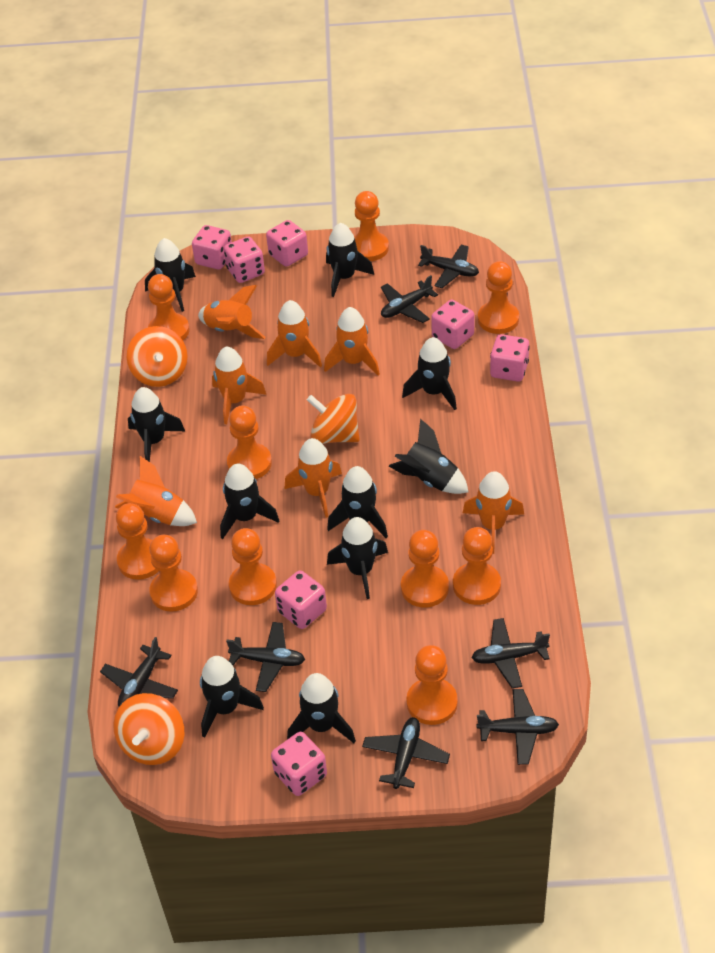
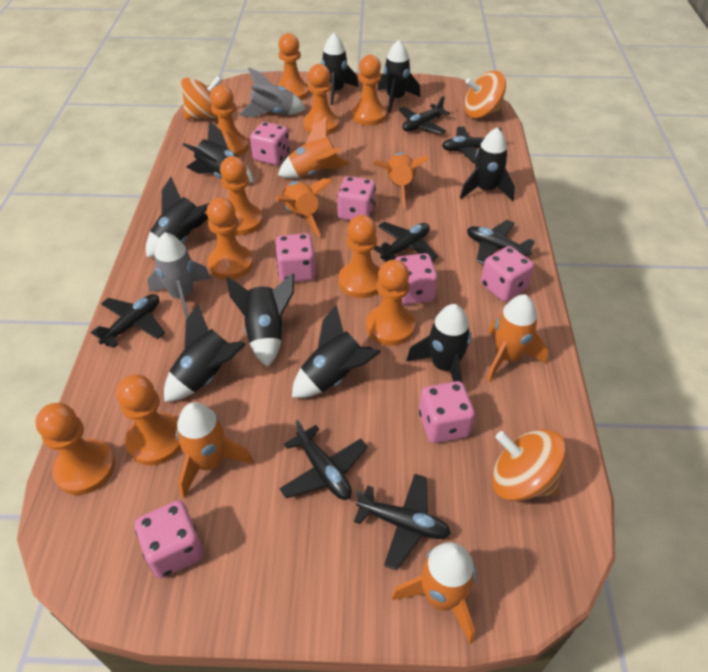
black rocket: [128,387,185,462] [145,238,196,312] [200,656,264,738] [220,464,279,539] [287,673,356,743] [326,223,374,297] [327,466,388,538] [327,517,388,599] [389,419,468,494] [402,337,457,410] = 10 -> [146,177,209,257] [164,304,246,402] [183,121,254,183] [226,273,294,367] [292,304,381,398] [321,33,359,105] [377,40,421,113] [406,304,471,383] [460,127,515,201] = 9
grey rocket: none = 0 -> [148,232,211,320] [239,68,306,118] = 2
orange rocket: [115,456,197,526] [198,285,266,339] [212,346,267,424] [267,300,322,368] [284,438,342,518] [324,307,380,375] [463,471,524,554] = 7 -> [176,402,254,498] [276,178,332,237] [278,116,351,178] [373,152,429,208] [392,542,477,644] [487,294,548,382] = 6

